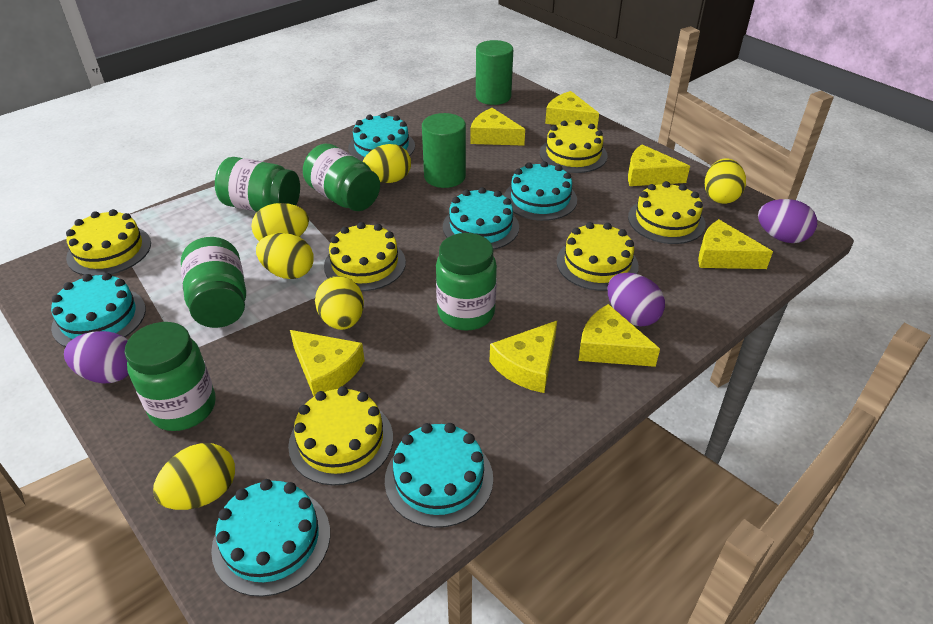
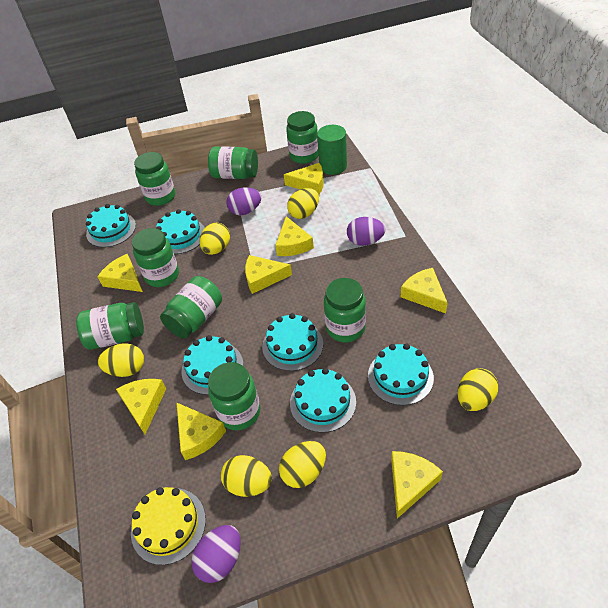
green cylinder: [422,113,466,188] [476,40,513,105] = 2 -> [317,125,347,175] = 1
green jar: [124,322,216,431] [181,237,246,328] [215,157,300,212] [303,144,380,211] [436,233,497,331] = 5 -> [76,302,144,350] [132,228,179,287] [134,152,175,206] [160,276,222,339] [208,146,258,179] [208,362,260,430] [286,111,318,164] [324,278,366,342] = 8
yellow cake: [66,209,151,276] [288,386,393,485] [324,222,406,291] [540,120,608,173] [557,222,639,291] [628,181,706,244] = 6 -> [131,487,206,565] = 1
yellow cheese: [290,330,365,396] [471,108,525,146] [489,321,557,393] [545,91,599,129] [578,304,660,367] [628,145,690,186] [698,219,773,269] = 7 -> [97,254,143,292] [116,379,166,434] [176,402,226,460] [245,255,292,294] [275,216,314,256] [284,163,324,195] [391,451,443,519] [401,268,448,314] = 8

